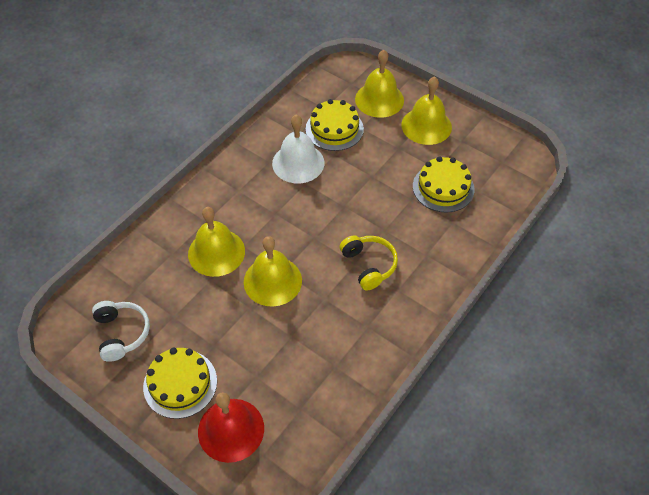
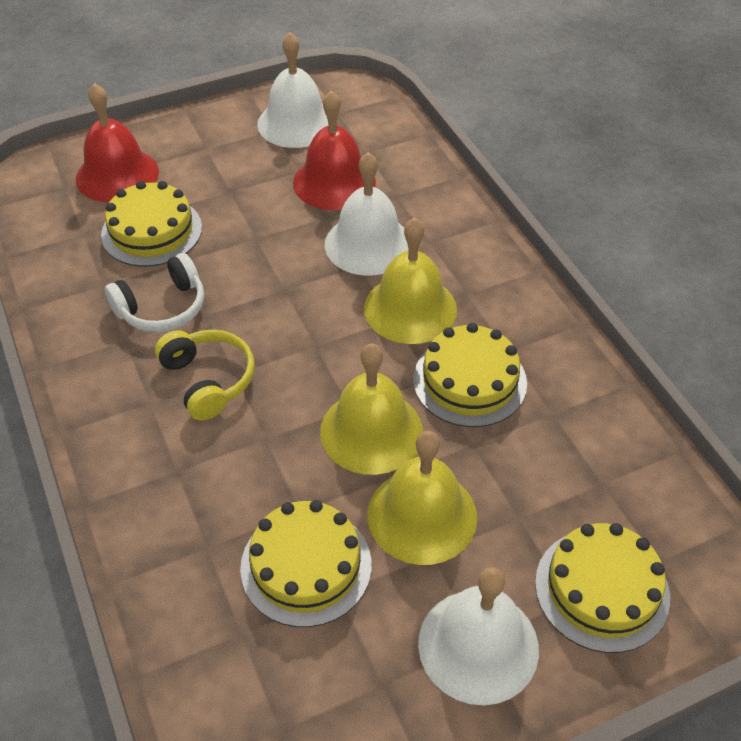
red bell: [198,392,264,463] = 1 -> [76,83,159,203] [293,90,376,210] = 2
white bell: [272,115,324,183] = 1 -> [257,32,328,148] [325,152,409,276] [418,567,539,705] = 3
yellow bell: [188,207,245,277] [244,236,302,307] [355,50,404,118] [401,76,452,145] = 4 -> [320,343,423,475] [364,217,457,344] [367,431,477,565] = 3
yellow cake: [143,348,217,419] [306,99,364,151] [413,156,475,213] = 3 -> [101,181,202,267] [240,500,371,627] [413,323,527,427] [535,523,670,653] = 4

